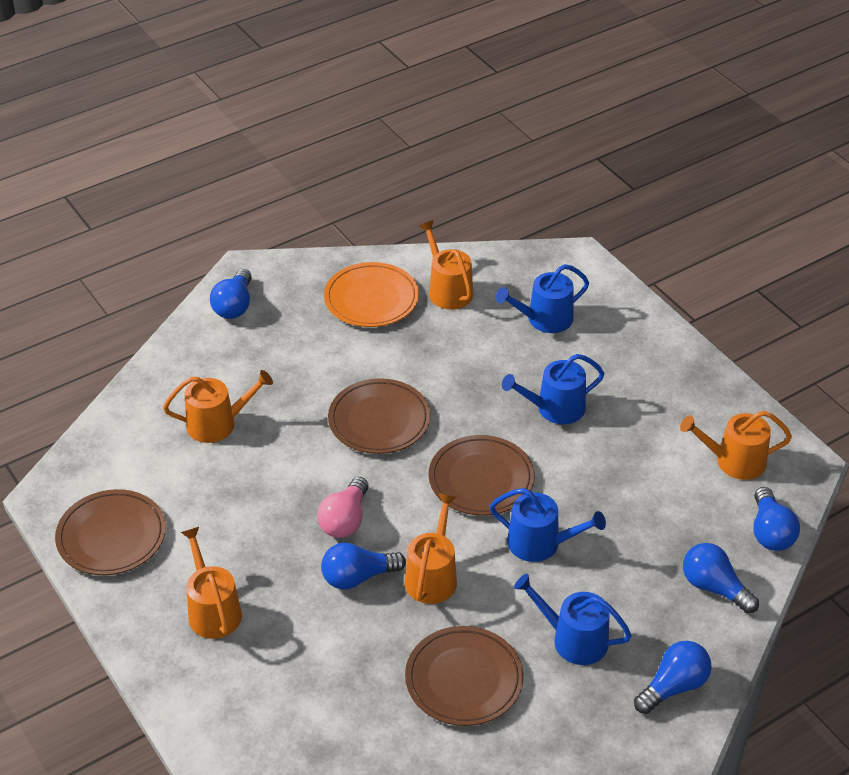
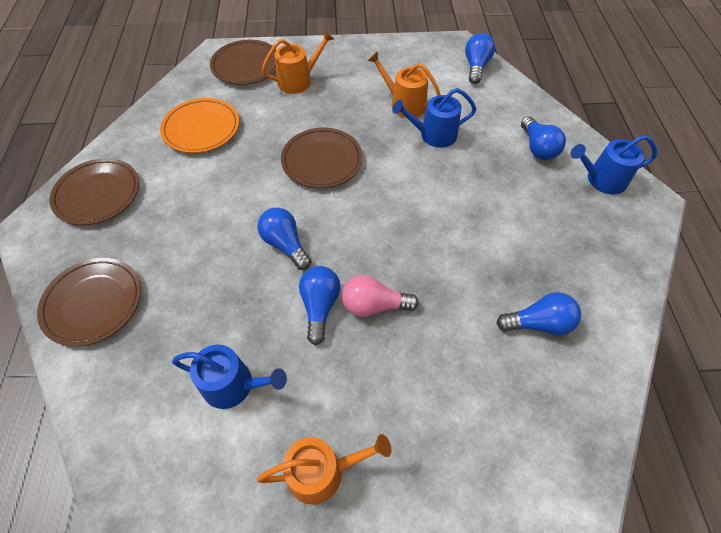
blue watering can: [490,488,606,562] [496,264,589,333] [502,354,604,424] [514,574,632,665] = 4 -> [172,345,287,409] [392,88,476,148] [570,135,657,195] = 3
orange watering can: [163,370,273,443] [181,527,242,639] [405,493,457,604] [419,220,473,310] [680,411,792,480] = 5 -> [257,434,391,505] [262,30,334,94] [367,51,441,118] = 3

